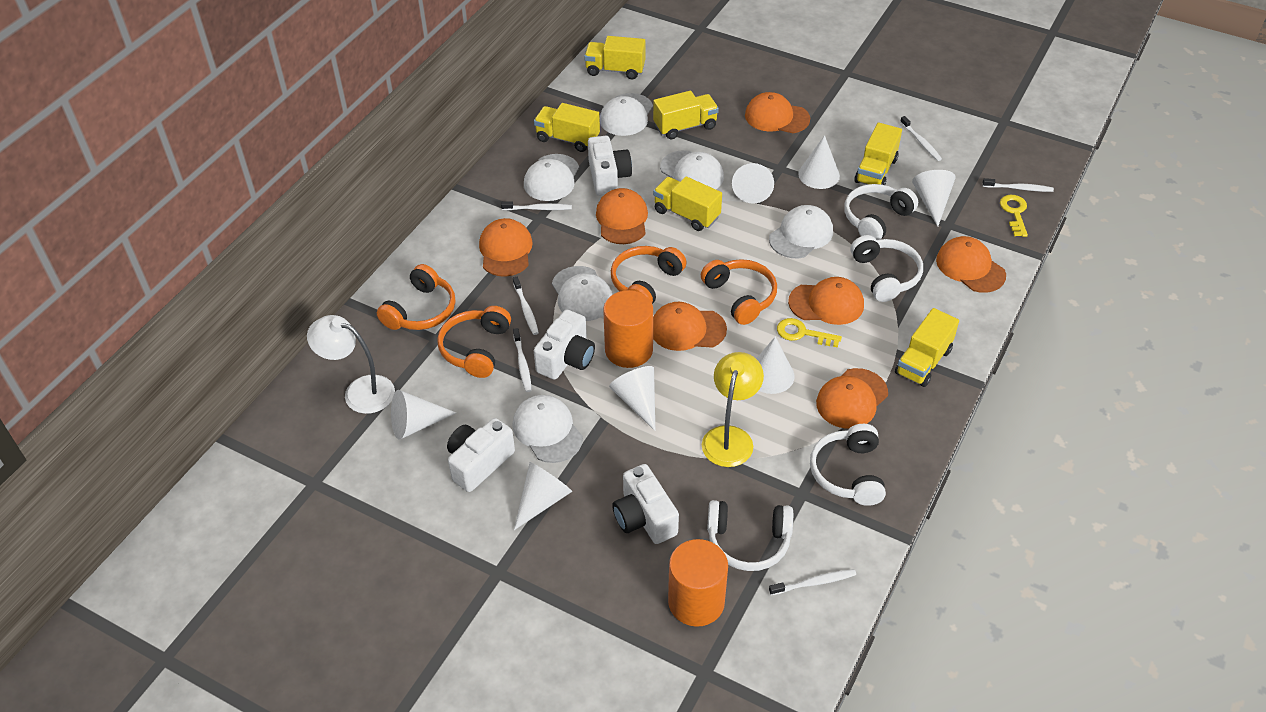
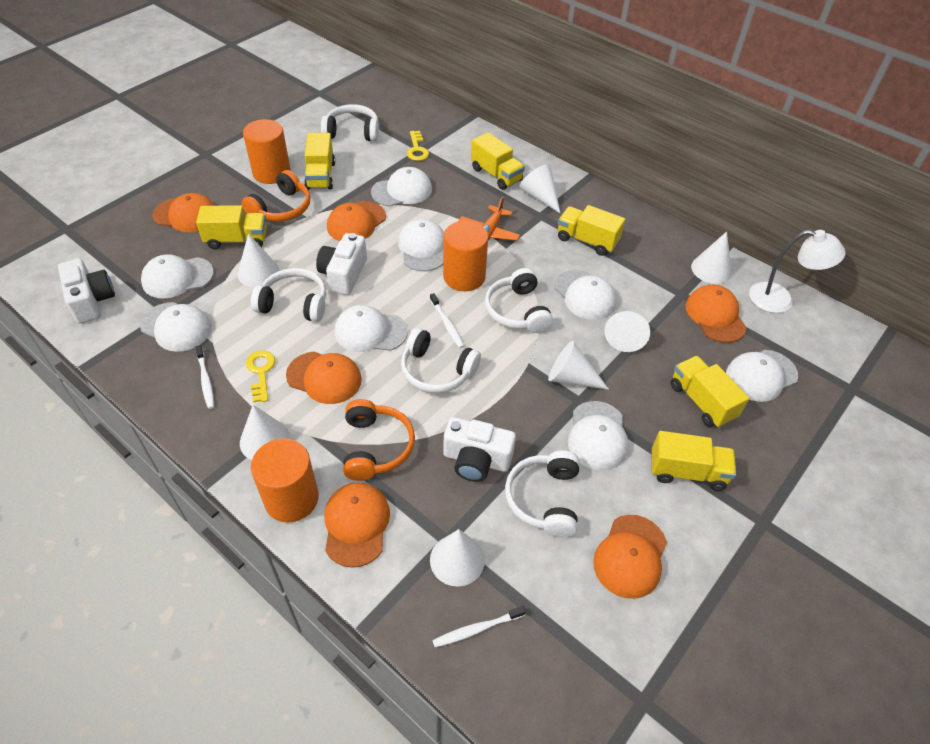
orange cap: [479,218,533,277] [596,188,648,244] [653,302,727,351] [745,92,810,133] [788,277,864,325] [816,368,888,429] [936,236,1006,293] = 7 -> [152,193,215,232] [286,352,362,404] [324,483,390,568] [327,201,386,241] [593,515,667,599] [686,285,747,343] = 6
orange cylinder: [603,290,653,368] [668,539,728,627] = 2 -> [243,119,291,184] [251,438,319,523] [443,221,488,291] = 3
orange headphones: [377,264,455,330] [437,306,511,378] [611,246,687,304] [701,259,777,325] = 4 -> [242,170,310,221] [343,399,415,481] = 2
orange plane: none = 0 -> [459,197,520,241] = 1
white camera: [447,418,515,492] [534,309,595,380] [588,136,632,196] [612,464,679,544] = 4 -> [58,259,115,324] [316,233,367,295] [444,417,516,482] = 3
white cap: [513,395,583,463] [524,154,579,201] [552,266,612,321] [600,93,653,136] [660,150,724,189] [769,205,833,258] = 6 -> [140,302,211,352] [141,254,214,299] [334,305,408,352] [371,167,432,206] [398,219,444,271] [554,270,617,320] [568,401,629,470] [726,350,798,402] = 8
white headphones: [707,500,793,571] [810,424,886,506] [844,184,918,240] [851,235,923,302] = 4 -> [251,268,326,322] [321,104,379,142] [401,328,481,393] [485,268,553,333] [505,450,580,537] = 5
white toothbrush: [501,201,572,210] [513,277,539,335] [513,328,532,392] [769,569,856,595] [900,116,942,161] [982,178,1054,192] = 6 -> [195,345,214,409] [430,293,464,348] [432,606,526,647] = 3
yellow lamp: [702,352,764,467] = 1 -> none = 0

